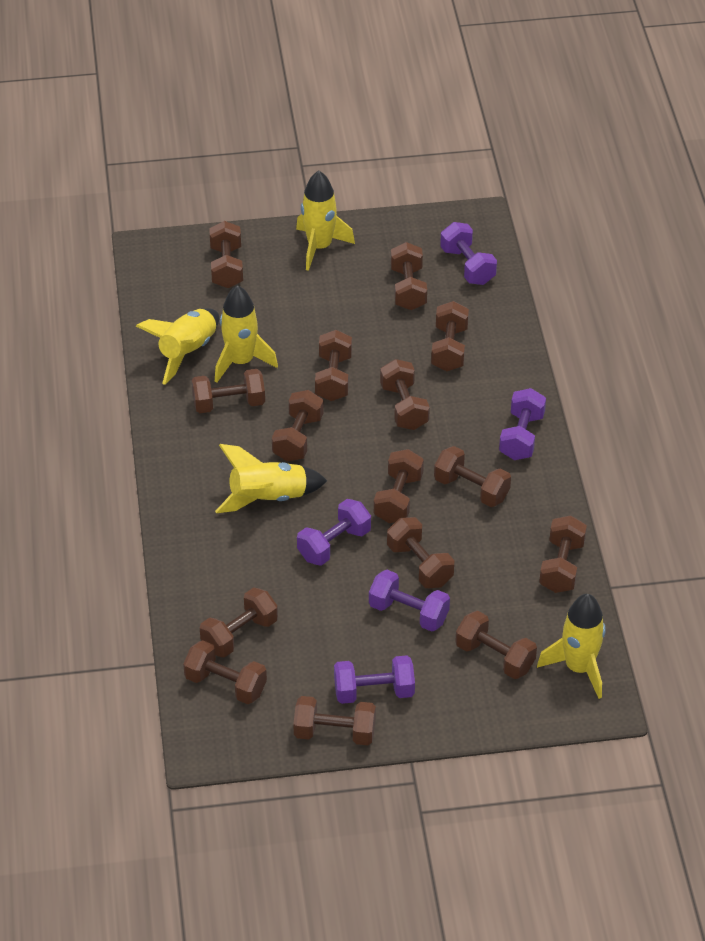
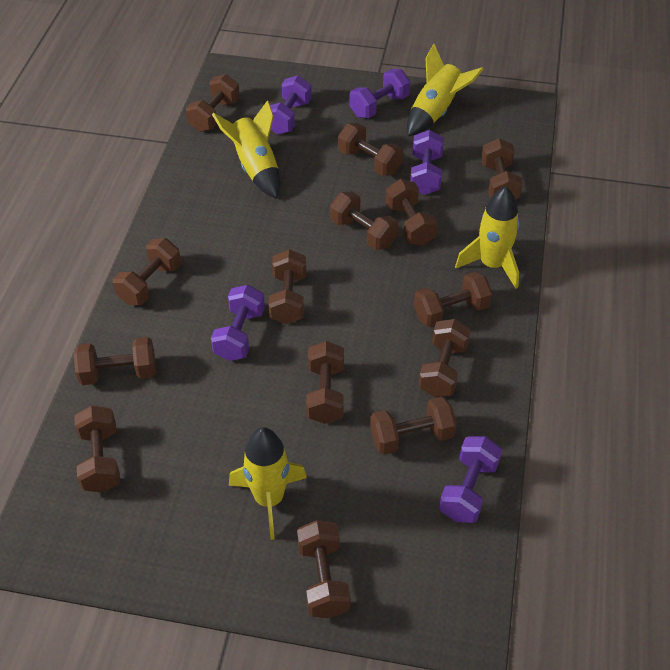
brown dumbbell: [183,640,267,704] [192,369,265,413] [200,587,278,658] [209,221,243,288] [272,390,324,461] [293,696,376,745] [315,330,352,401] [374,449,424,523] [380,359,430,430] [387,517,454,588] [391,242,427,310] [431,301,469,371] [434,446,511,507] [455,611,537,679] [539,516,587,593] = 15 -> [74,337,156,385] [74,405,120,493] [113,238,181,305] [186,74,240,132] [268,249,306,324] [297,520,351,618] [306,341,344,424] [330,191,398,250] [338,123,403,176] [370,397,457,455] [385,179,438,246] [414,272,492,327] [419,319,470,397] [481,138,523,200] = 14
yellow rocket: [136,308,219,385] [215,285,278,383] [215,444,327,513] [296,171,355,271] [537,594,606,699] = 5 -> [212,100,280,199] [229,427,307,540] [407,44,484,136] [455,186,520,289] = 4

